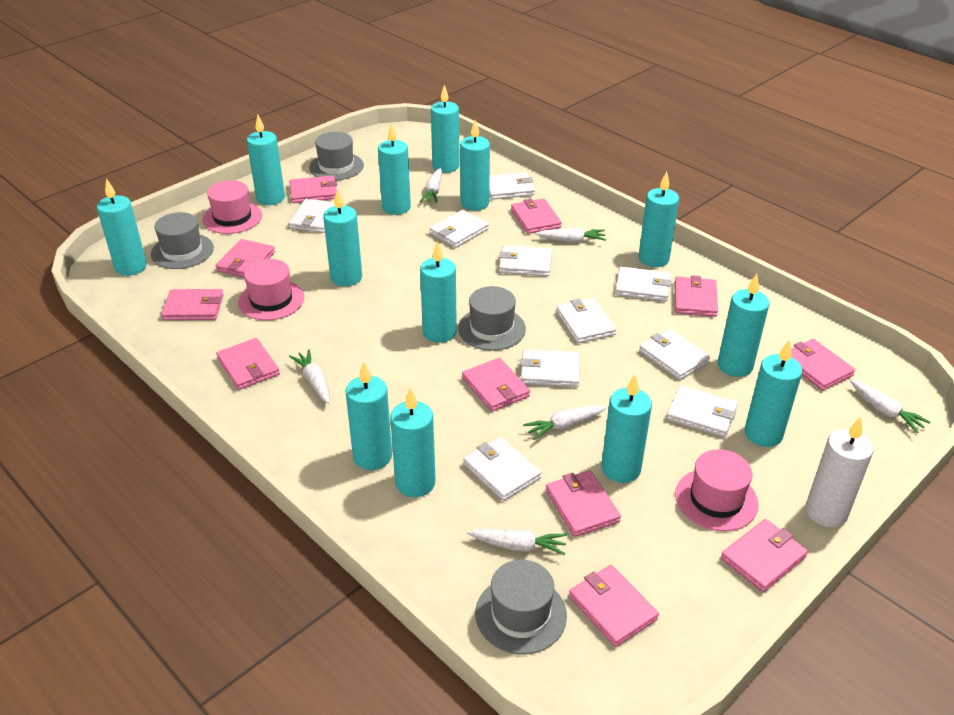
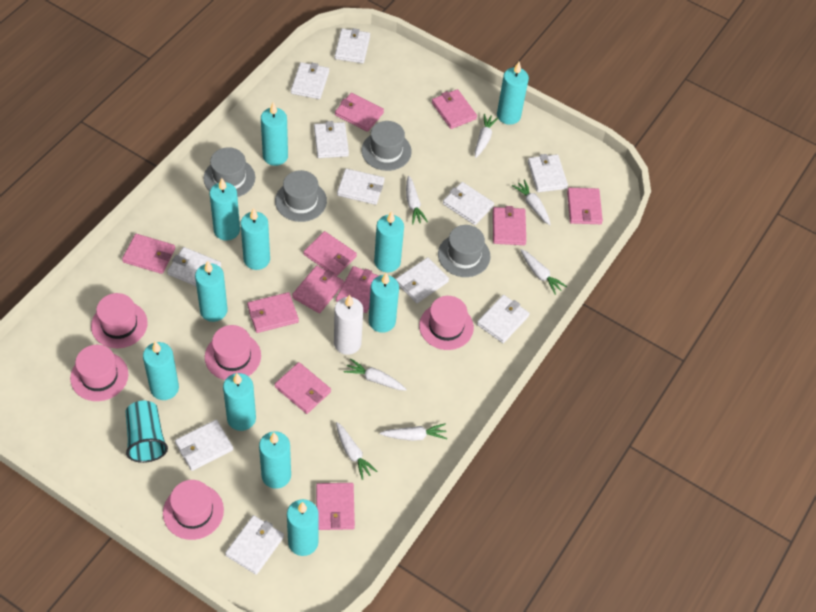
pink hat: [203,180,262,234] [238,259,304,320] [675,449,758,531] = 3 -> [70,345,128,401] [91,293,148,348] [163,480,224,540] [205,325,261,380] [419,296,474,350] = 5
turquoise candle: [97,179,147,276] [247,115,285,205] [323,189,362,286] [345,361,392,470] [378,123,411,215] [390,388,436,497] [420,241,457,343] [431,85,459,173] [460,120,490,211] [601,374,652,483] [638,172,679,267] [718,274,769,377] [744,340,803,447] = 13 -> [143,341,179,400] [195,261,228,322] [209,178,240,241] [223,373,256,431] [240,208,270,270] [259,431,291,489] [261,102,288,166] [287,499,319,556] [369,273,399,333] [374,211,404,273] [497,62,529,125] = 11
turquoise cup: none = 0 -> [126,401,168,463] = 1
white carrot: [289,349,330,404] [420,168,442,203] [467,529,567,555] [523,406,606,440] [535,228,606,242] [850,380,931,433] = 6 -> [336,422,378,480] [344,358,407,390] [380,423,447,441] [406,176,428,224] [475,114,498,158] [512,180,551,225] [520,249,567,295] = 7
white wallet: [289,199,335,233] [429,210,489,248] [463,437,541,501] [489,172,535,200] [499,245,552,277] [520,349,579,387] [556,298,616,343] [615,267,672,302] [639,329,710,380] [667,386,738,437] = 10 -> [167,247,221,286] [175,420,233,471] [225,515,284,575] [291,62,329,99] [314,121,349,158] [335,28,370,63] [337,168,385,205] [396,257,449,303] [443,182,494,225] [477,295,530,343] [528,154,568,192] = 11

